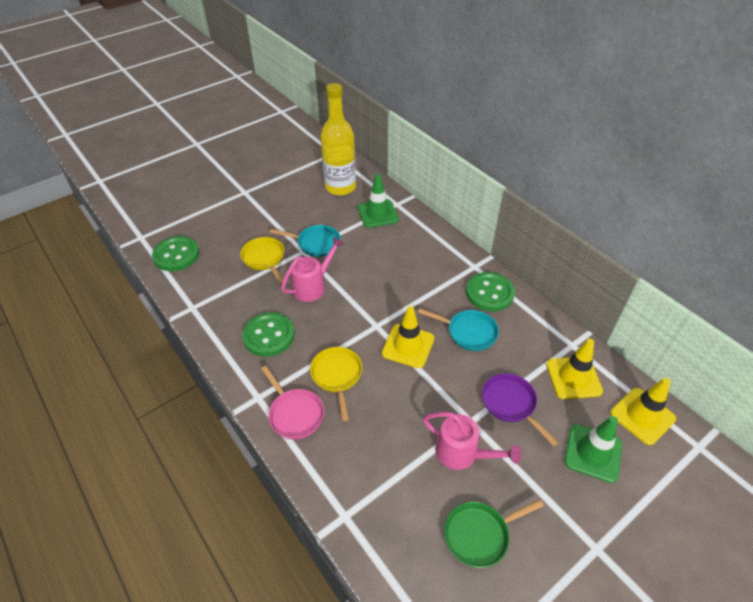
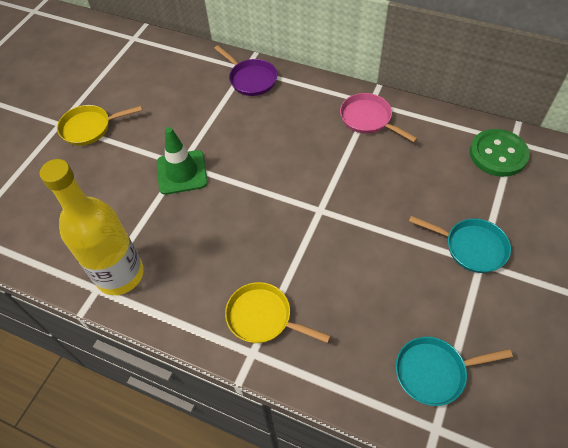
green button: [152,236,199,271] [242,312,294,357] [466,272,515,311] = 3 -> [470,129,530,177] = 1
green pan: [444,499,544,568] = 1 -> none = 0
green traffic cone: [358,174,399,228] [564,416,622,483] = 2 -> [157,127,208,195] = 1
pink watering can: [281,237,344,302] [423,412,521,470] = 2 -> none = 0
yellow traffic cone: [382,306,434,368] [546,339,603,399] [610,378,676,445] = 3 -> none = 0

